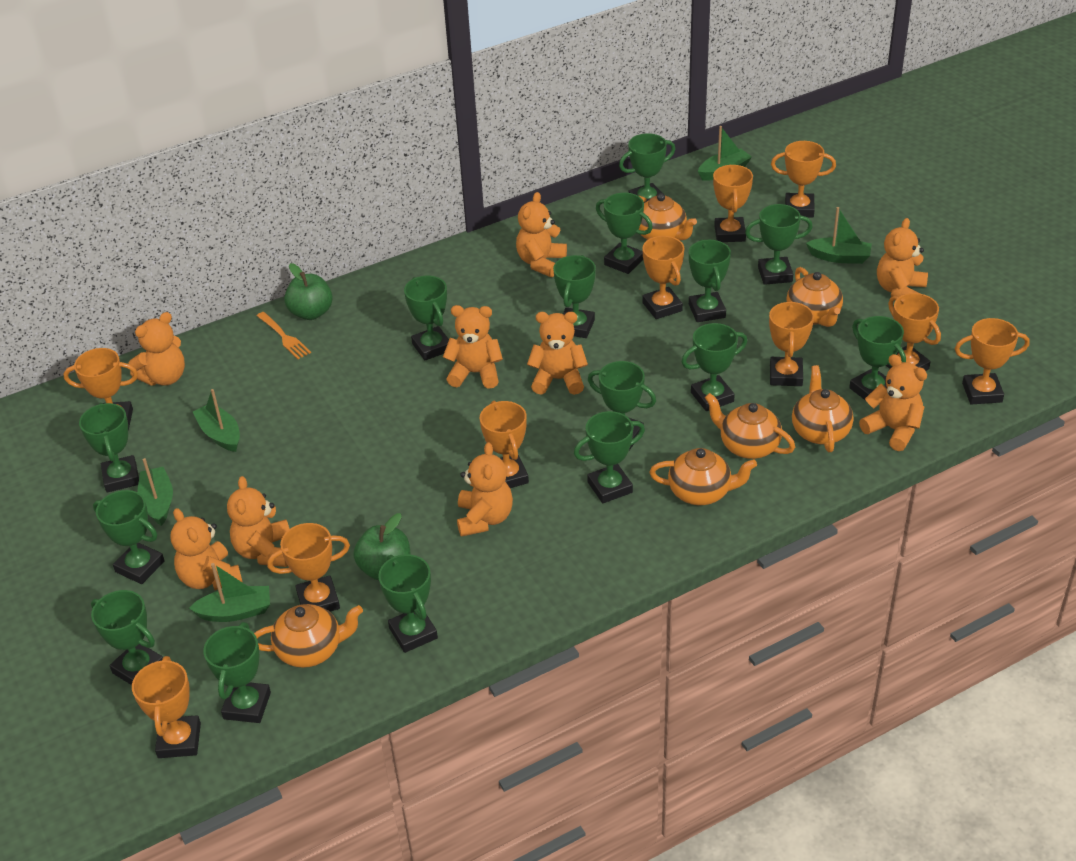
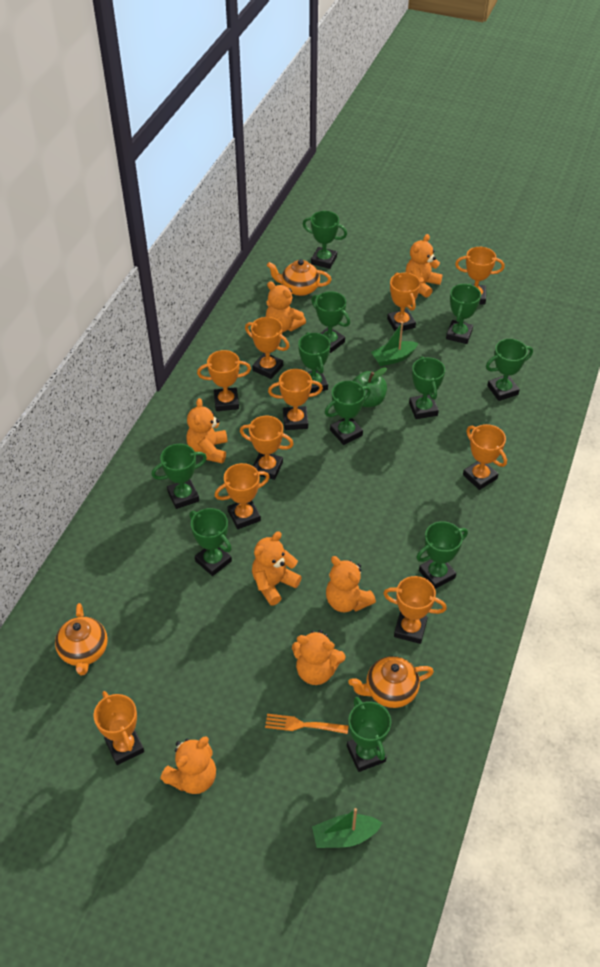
green apple: [284,263,333,320] [353,513,411,580] = 2 -> [352,367,387,407] = 1
green boat: [137,458,173,526] [189,563,270,622] [193,389,240,452] [698,126,752,181] [806,207,872,264] = 5 -> [312,808,382,848] [371,322,418,366] = 2
green trophy: [79,403,139,493] [91,590,163,685] [93,490,165,584] [203,622,271,723] [378,554,438,653] [404,276,449,360] [553,255,596,338] [574,411,645,503] [588,361,656,450] [596,193,653,274] [619,133,675,203] [681,323,747,411] [689,240,731,322] [745,204,813,285] [849,316,906,401] = 15 -> [151,444,207,509] [189,508,232,576] [298,332,330,394] [303,211,347,269] [311,291,350,353] [325,381,371,445] [347,697,391,772] [409,356,445,419] [416,521,468,589] [446,284,481,344] [486,339,533,401] = 11
orange teapot: [254,604,363,668] [639,193,697,241] [649,448,757,505] [705,393,795,459] [786,267,843,327] [792,365,853,452] = 6 -> [55,603,108,675] [267,259,331,296] [348,656,434,708] = 3
orange teddy bear: [128,312,185,386] [170,508,243,590] [227,476,289,567] [443,305,503,389] [457,442,513,537] [516,192,567,277] [527,312,588,395] [859,354,927,451] [877,218,928,297] = 9 -> [160,736,216,794] [187,398,228,464] [252,531,302,605] [266,281,306,332] [292,630,346,685] [326,556,376,612] [405,234,443,298] = 7

